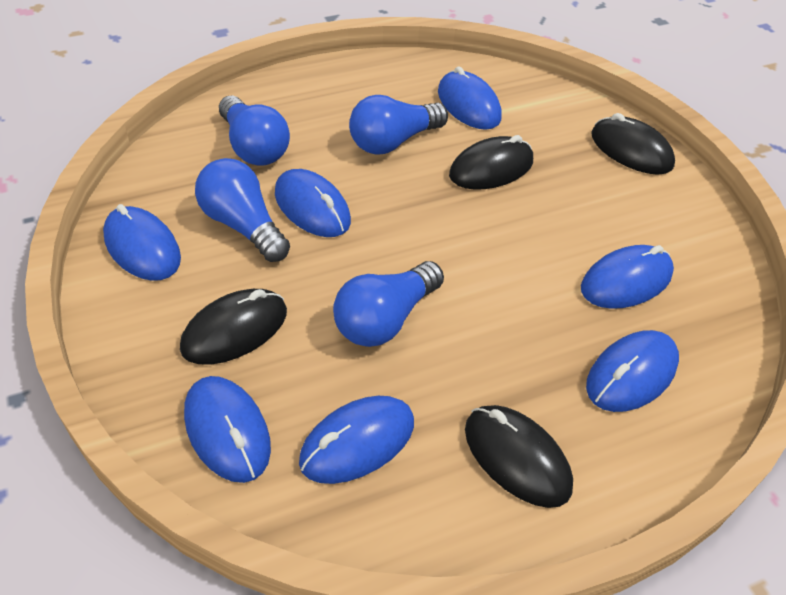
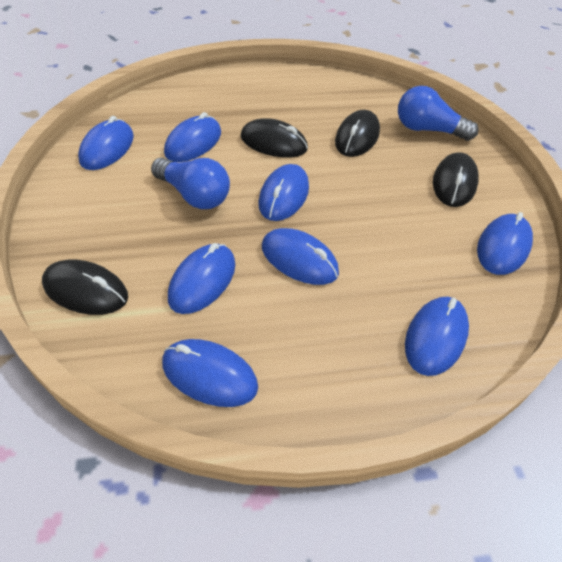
blue light bulb: [195,158,290,262] [219,95,290,166] [333,261,444,347] [349,95,448,155] = 4 -> [151,158,230,209] [398,86,479,141] = 2
blue mouse: [103,204,181,281] [184,376,271,483] [275,169,351,237] [299,396,414,484] [438,66,502,130] [581,245,674,309] [586,330,679,412] = 7 -> [78,116,134,170] [162,339,258,407] [164,112,221,162] [168,243,235,314] [258,164,309,221] [262,228,339,285] [405,297,469,376] [477,212,533,275] = 8

